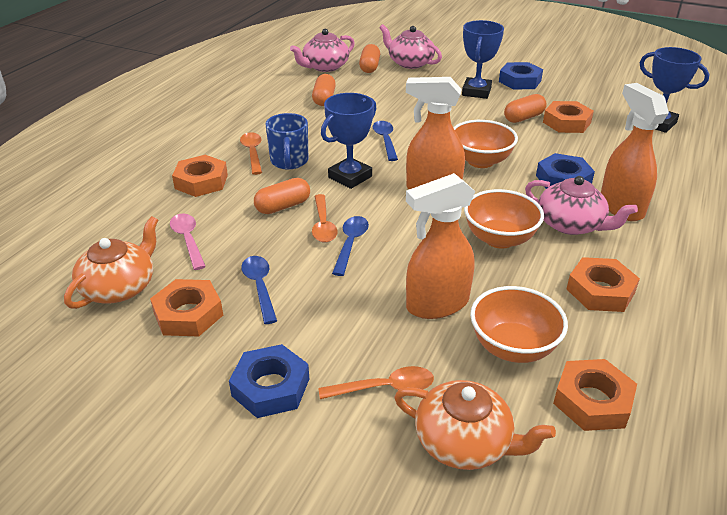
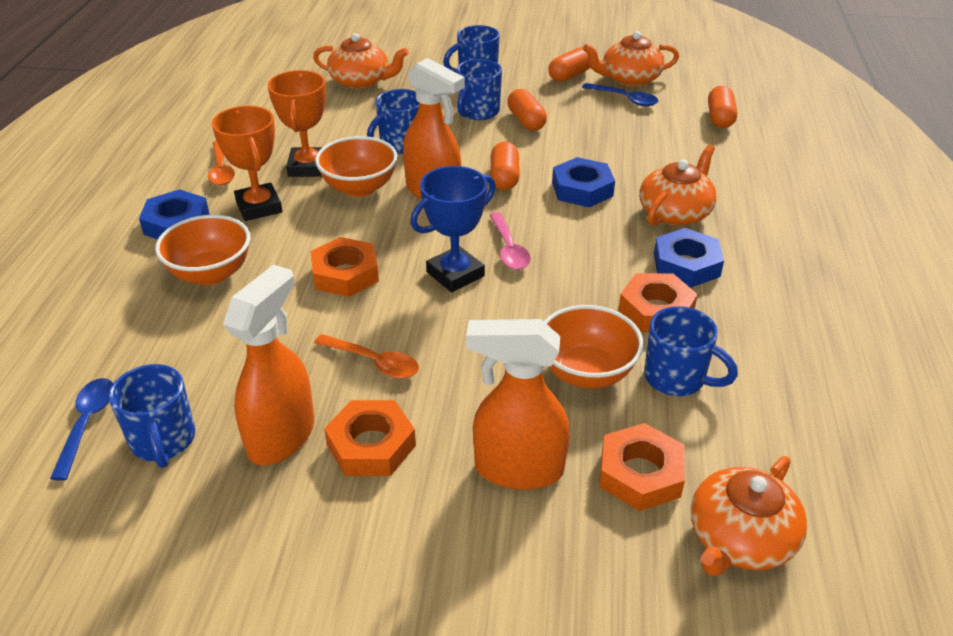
blue mug: [265,113,308,170] = 1 -> [109,364,195,468] [367,89,419,154] [443,25,500,73] [457,59,502,120] [644,306,738,396] = 5
blue spoon: [241,256,277,324] [332,216,369,276] [373,121,398,161] = 3 -> [50,378,113,481] [582,83,658,106] = 2
blue trophy: [321,93,377,189] [462,20,504,99] [640,47,709,133] = 3 -> [410,166,496,292] = 1
orange nut: [150,279,223,336] [172,155,228,197] [543,101,594,133] [553,359,637,431] [567,257,640,312] = 5 -> [310,237,379,297] [324,400,416,476] [599,423,685,511] [618,273,698,332] = 4
orange spoon: [240,132,262,175] [312,194,338,243] [318,366,434,399] = 3 -> [208,141,235,186] [314,334,419,379] = 2
orange teapot: [64,216,158,309] [394,380,556,470] = 2 -> [313,33,409,89] [583,31,679,87] [639,145,717,226] [691,456,807,576] = 4
orange trophy: none = 0 -> [212,106,282,221] [268,70,326,177] = 2
pink teapot: [290,29,355,72] [380,24,442,69] [525,176,638,235] = 3 -> none = 0

